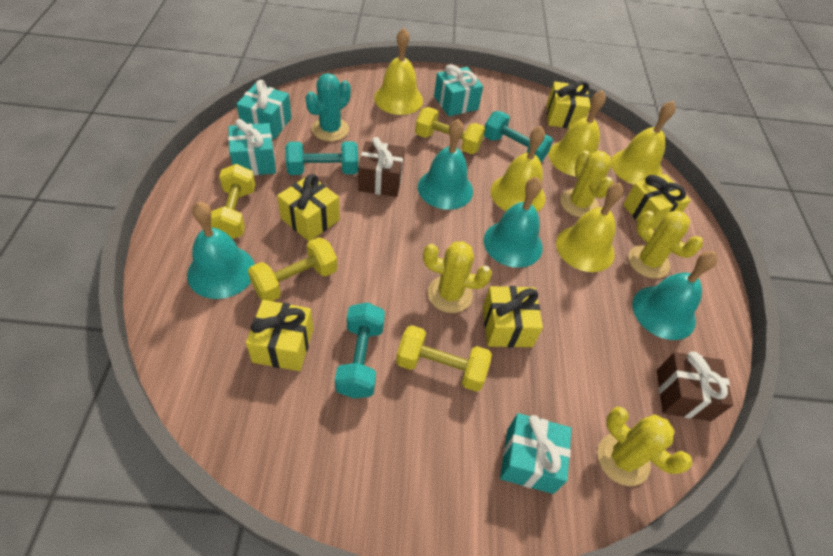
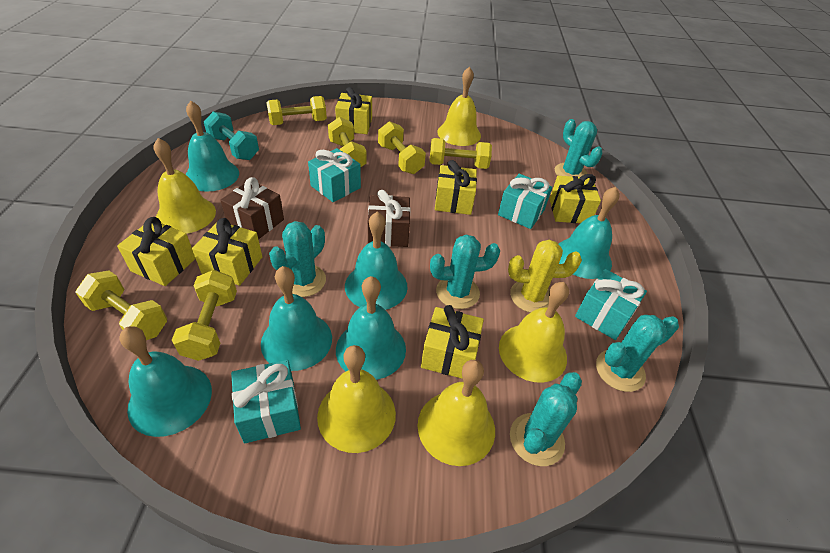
turquoise bell: [187,202,255,299] [418,119,473,210] [484,177,543,268] [633,251,718,340] = 4 -> [120,326,212,437] [186,100,239,192] [261,266,332,371] [336,276,406,380] [345,211,408,310] [559,187,619,279] = 6
turquoise cactus: [305,73,351,142] = 1 -> [269,221,326,297] [430,235,500,309] [510,372,582,466] [555,119,603,177] [596,315,679,392] = 5
turquoise dumbbell: [285,142,358,175] [335,302,385,399] [484,111,553,162] = 3 -> [204,111,259,160] = 1
yellow cactus: [423,241,492,313] [560,150,613,218] [598,407,692,486] [628,210,703,279] = 4 -> [508,240,582,313] = 1
yellow dumbbell: [211,164,256,239] [248,237,338,301] [396,325,492,392] [415,107,485,154] = 4 -> [75,271,167,340] [172,270,237,361] [266,96,327,125] [328,117,366,168] [378,121,426,174] [430,138,492,169] = 6
yellow gift: [246,300,313,371] [277,174,340,241] [483,286,543,348] [546,81,591,128] [623,174,691,229] = 5 -> [117,217,196,286] [192,218,262,286] [335,87,372,134] [421,305,484,379] [435,160,477,215] [549,174,601,223] = 6

